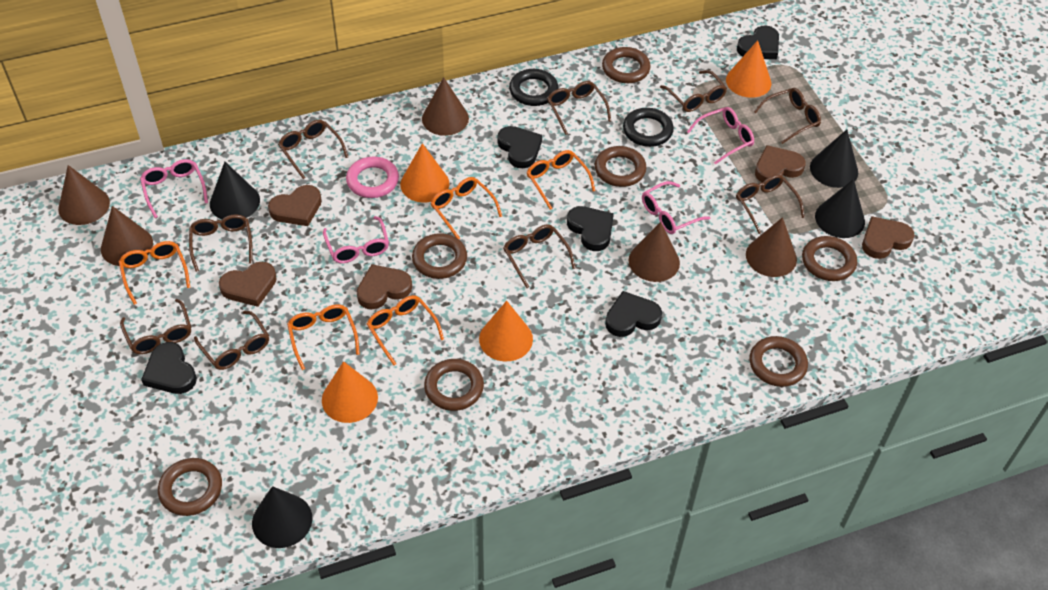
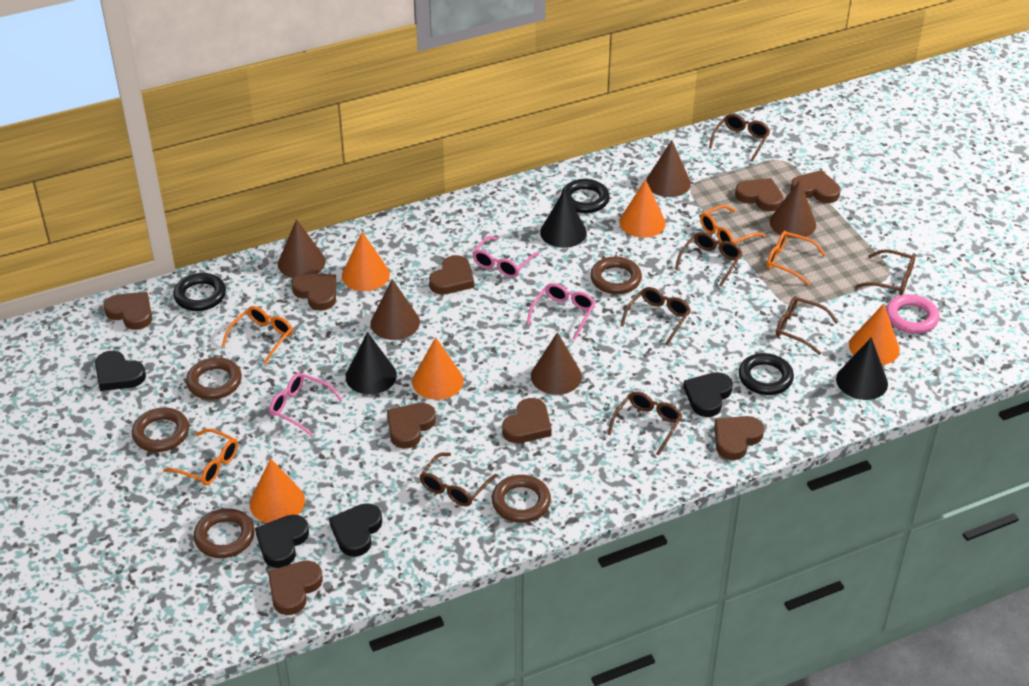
black cone: [210,162,260,219] [252,486,312,548] [810,129,858,188] [815,179,865,238] = 4 -> [346,332,397,395] [540,189,587,248] [836,337,888,400] = 3
black heart: [141,342,197,394] [497,126,542,168] [567,206,614,251] [605,291,662,337] [737,26,779,59] = 5 -> [95,351,146,391] [255,515,309,568] [329,503,382,557] [683,372,733,417] = 4
black ring: [509,69,559,106] [623,108,674,147] = 2 -> [173,273,226,311] [561,179,610,213] [739,353,794,395] = 3
brown glasses: [120,299,191,354] [189,215,253,272] [194,311,269,370] [278,119,348,179] [503,224,575,288] [547,81,611,135] [660,70,727,112] [736,175,805,234] [754,88,821,144] = 9 -> [420,452,498,506] [607,391,682,456] [620,287,691,345] [675,232,742,287] [709,114,770,161] [776,296,838,355] [856,249,915,295] = 7
brown heart: [219,262,277,307] [268,185,322,226] [357,264,412,309] [755,145,806,183] [862,216,915,259] = 5 -> [103,292,152,330] [268,561,323,615] [291,273,336,311] [387,403,436,448] [429,255,474,295] [502,398,552,443] [714,416,764,460] [735,178,783,211] [791,170,841,203] = 9
brown ring: [158,458,222,516] [412,233,467,279] [424,359,484,411] [595,146,646,187] [602,47,651,83] [749,336,808,387] [802,236,857,281] = 7 -> [132,408,189,452] [186,357,242,400] [194,508,255,558] [492,475,551,523] [590,257,642,294] = 5
orange cone: [322,361,378,423] [400,143,449,203] [479,301,533,361] [726,40,771,98] = 4 -> [250,458,305,523] [342,232,390,291] [412,337,463,400] [619,179,666,238] [849,304,900,365] = 5
orange glasses: [119,241,190,305] [287,304,360,370] [367,295,444,365] [430,177,502,239] [526,150,595,210] = 5 -> [163,429,238,485] [222,306,293,365] [700,205,765,243] [767,231,826,285] = 4
pink glasses: [140,159,208,218] [323,216,389,263] [642,181,711,234] [687,107,754,165] = 4 -> [269,373,343,436] [472,236,539,278] [527,283,596,340] = 3

